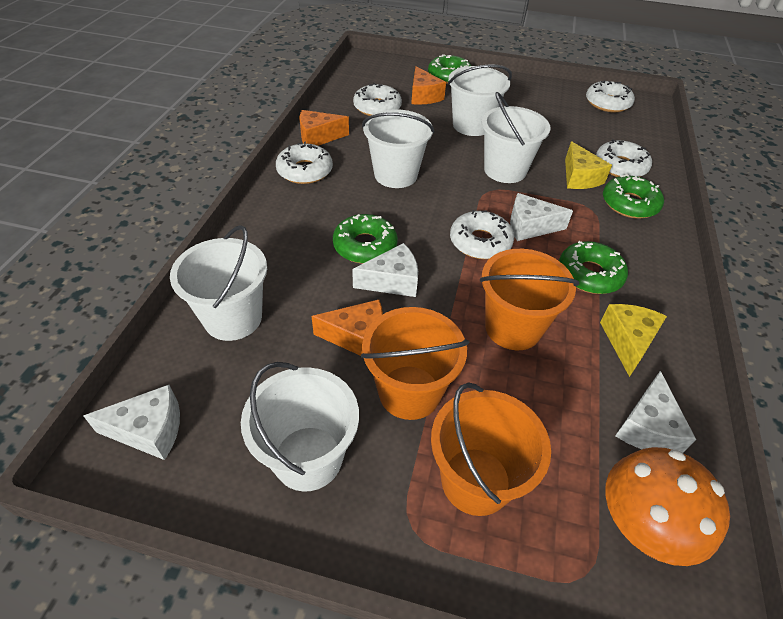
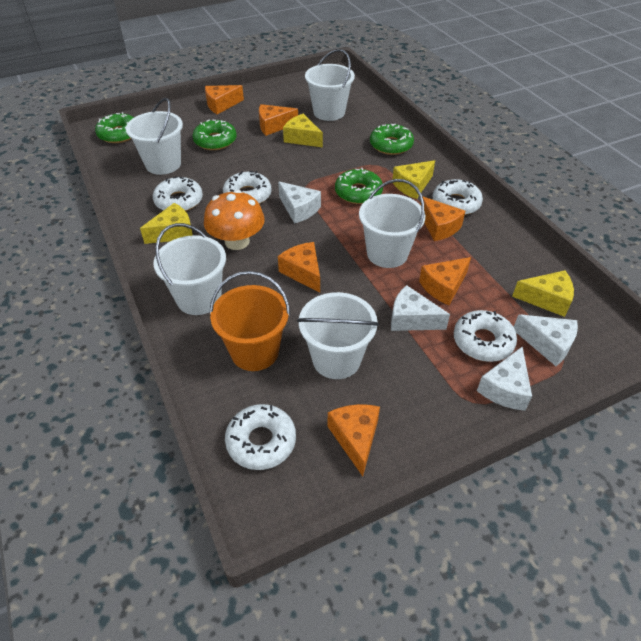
orange bucket: [361,307,469,420] [431,382,551,516] [480,249,579,350] = 3 -> [209,271,290,371] = 1
orange cheese: [299,110,349,146] [311,299,383,356] [411,66,446,105] = 3 -> [205,85,244,114] [259,104,298,136] [278,242,320,293] [327,404,380,476] [419,257,471,305] [420,196,465,241] = 6
yellow cheese: [565,141,612,189] [600,304,667,377] = 2 -> [140,203,193,244] [283,114,323,147] [392,160,435,199] [512,270,574,317] = 4

